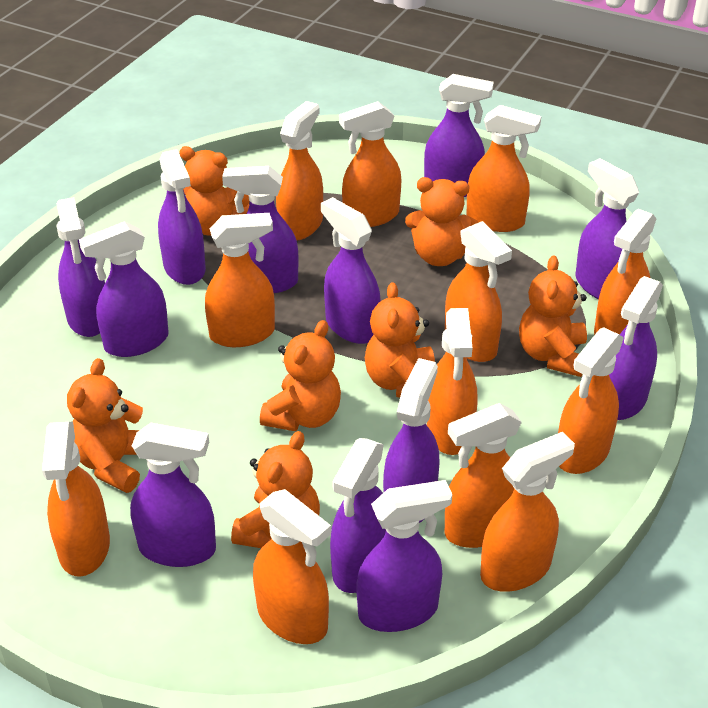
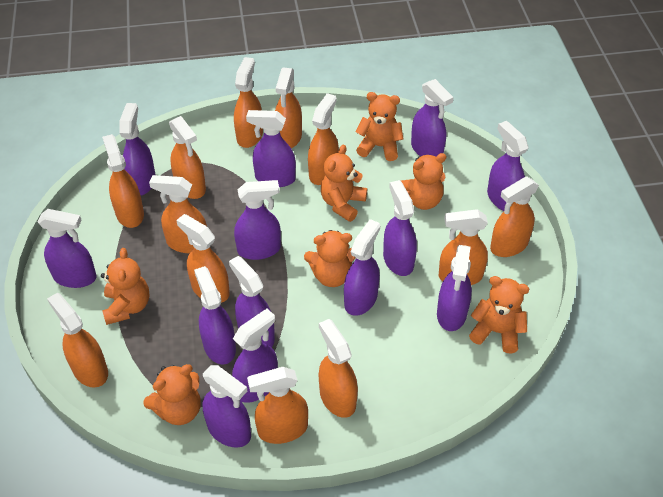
purple spray bottle: [57,197,105,337] [79,221,169,357] [130,423,216,567] [158,149,206,285] [222,166,299,293] [321,197,381,344] [330,438,386,593] [356,480,452,632] [383,358,440,523] [424,74,494,197] [575,158,639,299] [609,276,663,420] = 12 -> [37,209,97,288] [119,103,156,196] [194,266,236,365] [202,365,251,448] [229,256,275,347] [232,308,278,403] [234,180,281,260] [246,110,296,187] [344,219,380,316] [383,180,417,276] [411,79,454,157] [437,245,472,331] [487,121,528,211] = 13

